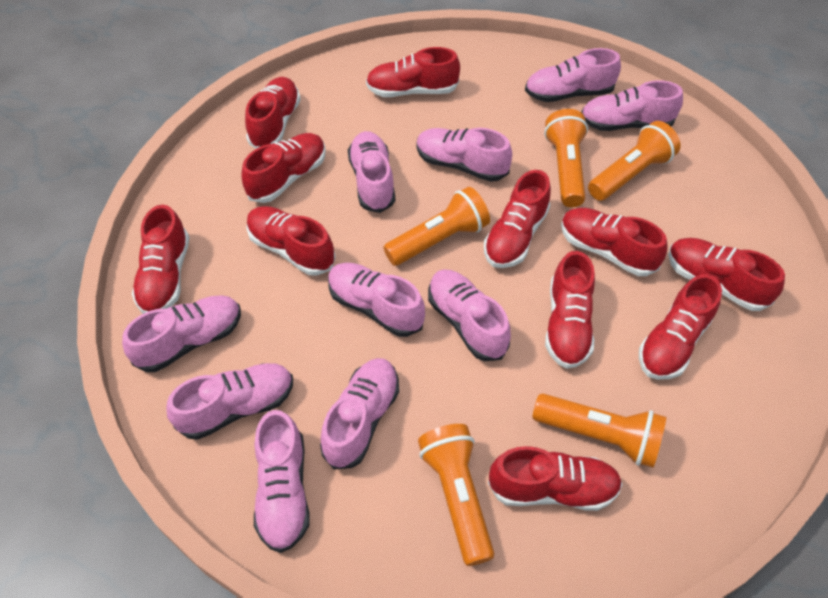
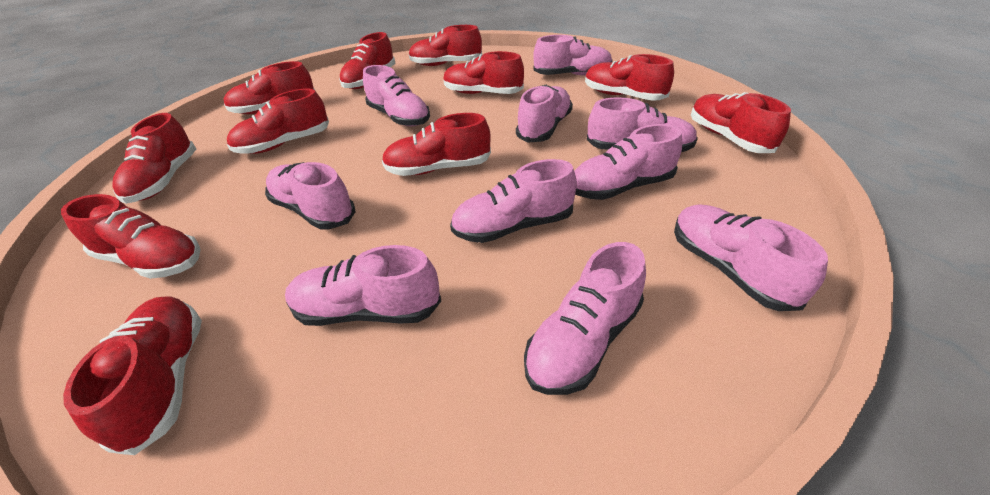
orange flashlight: [383,187,490,266] [418,424,494,566] [532,394,666,468] [544,109,588,207] [588,121,681,201] = 5 -> none = 0

